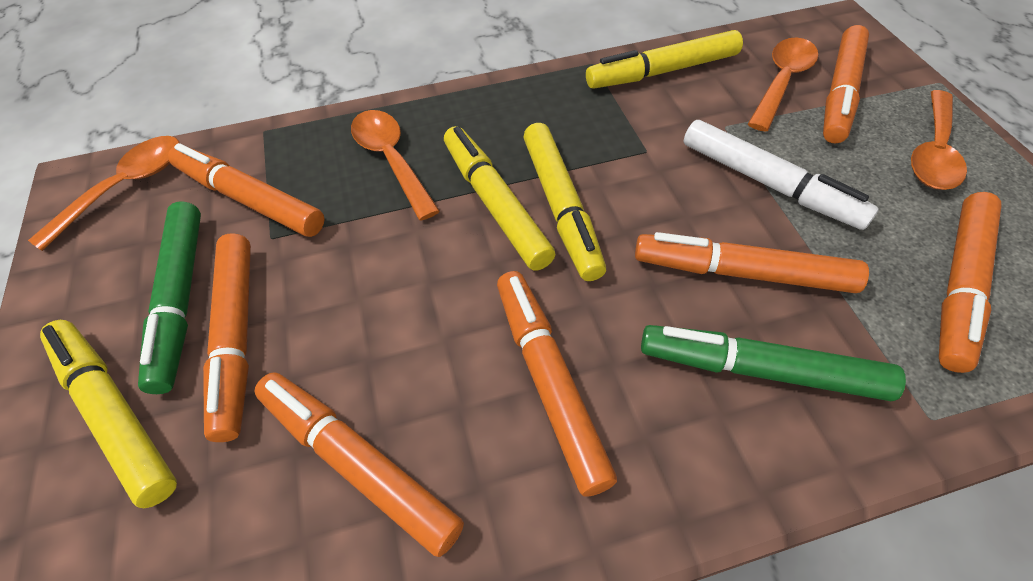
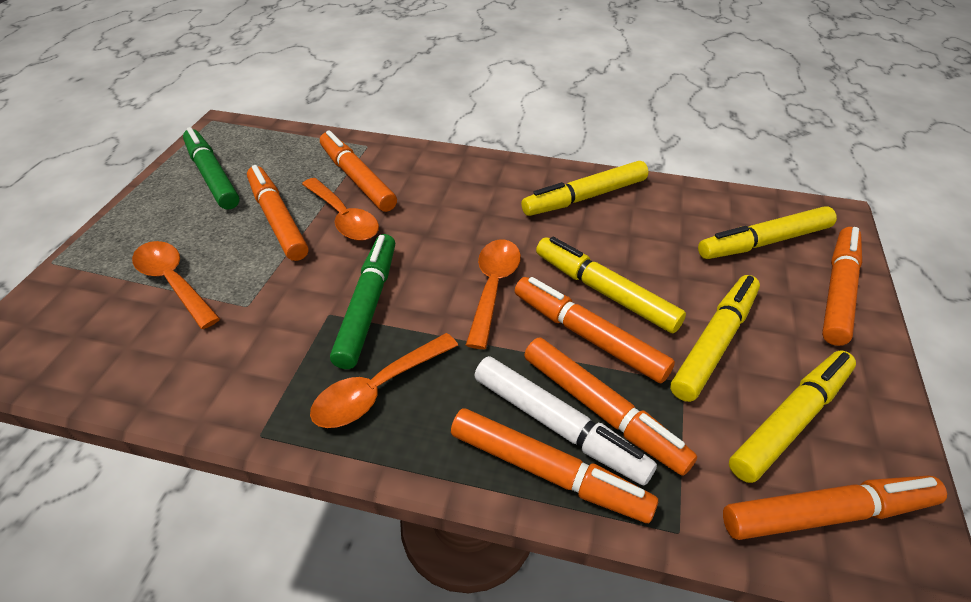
yellow marker: [40,320,177,508] [444,126,556,271] [524,123,606,281] [586,30,743,89] = 4 -> [521,161,648,216] [536,237,686,333] [670,275,760,402] [698,206,837,259] [729,350,856,483] = 5

